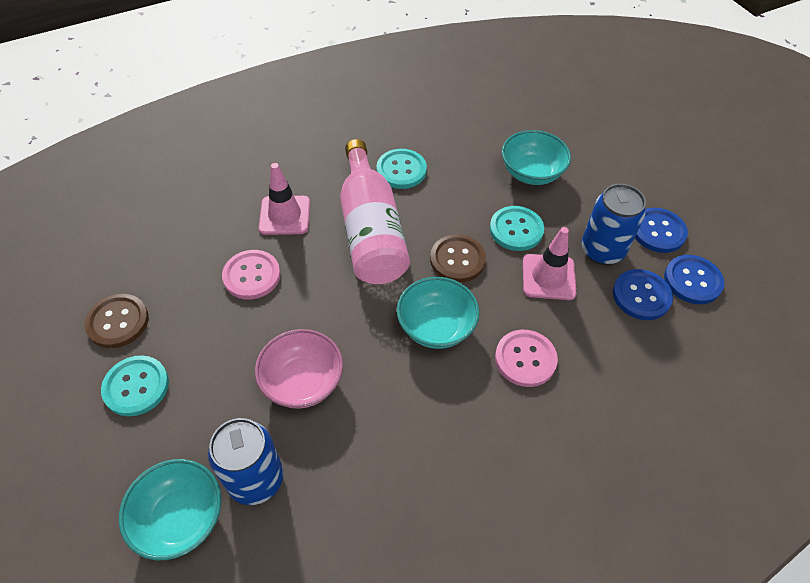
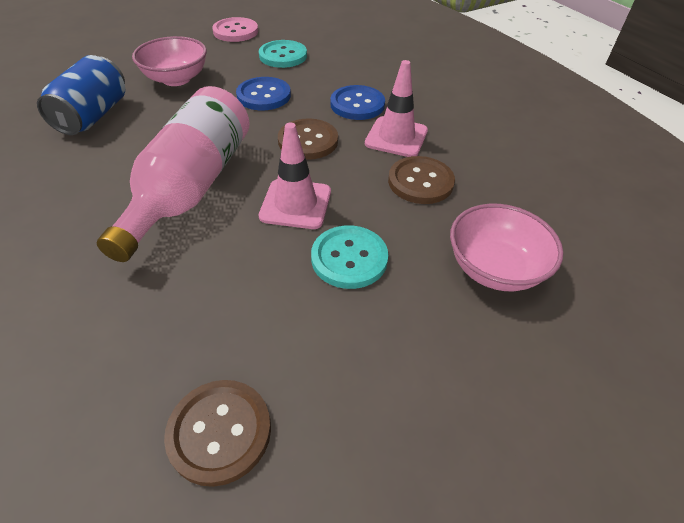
blue button: [613,269,673,320] [635,208,688,253] [664,255,724,304] = 3 -> [236,77,291,110] [330,85,385,120] = 2
blue can: [208,418,284,505] [581,184,646,265] = 2 -> [37,55,125,135] = 1
brown button: [84,294,149,348] [430,234,486,282] = 2 -> [164,380,271,487] [278,118,338,160] [388,156,455,204] = 3
pink bowl: [255,329,343,409] = 1 -> [132,36,207,86] [450,204,564,291] = 2
pink button: [222,250,280,300] [495,330,558,387] = 2 -> [212,17,258,42] = 1
turquoise bowl: [119,459,221,560] [397,277,480,349] [502,130,571,185] = 3 -> none = 0
turquoise button: [101,355,169,416] [377,149,427,189] [490,206,544,251] = 3 -> [259,40,307,68] [311,225,388,289] = 2

